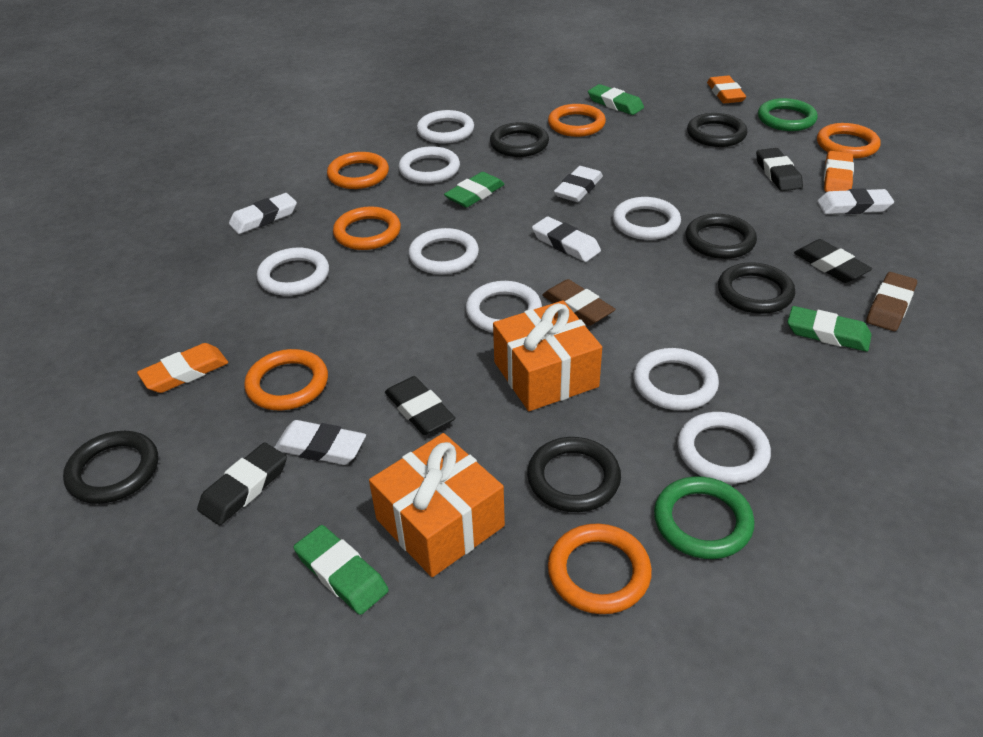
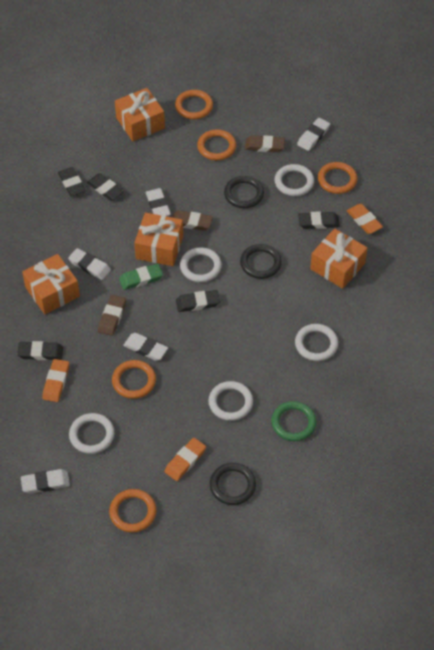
black eraser: [197,443,287,525] [385,376,455,435] [756,148,803,191] [794,239,872,283] = 4 -> [17,341,63,360] [58,167,86,197] [87,173,124,201] [176,290,220,312] [298,211,340,229] = 5
black ring: [63,431,158,504] [490,122,549,157] [527,437,621,512] [685,214,757,259] [687,113,747,147] [718,262,795,314] = 6 -> [210,463,256,505] [224,176,264,208] [240,244,282,279] = 3
brown eraser: [542,279,615,326] [866,272,917,331] = 2 -> [98,295,126,336] [172,210,213,231] [245,135,285,152] = 3
green eraser: [294,525,389,615] [444,172,505,208] [588,84,644,115] [787,306,872,352] = 4 -> [119,264,163,290] = 1
green ring: [654,476,755,559] [758,98,818,131] = 2 -> [271,401,317,442] = 1
orange gift: [369,433,505,577] [493,300,602,411] = 2 -> [22,254,80,314] [115,88,165,141] [134,213,183,266] [310,228,368,289] = 4
orange ring: [244,349,328,410] [327,152,389,189] [333,206,401,250] [548,104,606,137] [548,524,652,614] [817,123,881,159] = 6 -> [109,489,156,533] [112,360,156,399] [175,90,213,119] [197,130,236,160] [318,162,358,194] = 5
white ring: [257,248,329,296] [399,146,460,184] [408,228,479,274] [417,110,474,143] [466,281,542,332] [613,197,681,240] [633,348,719,410] [677,412,771,484] = 8 -> [69,413,114,454] [180,247,222,282] [209,381,253,421] [274,164,314,196] [295,324,338,361] = 5

